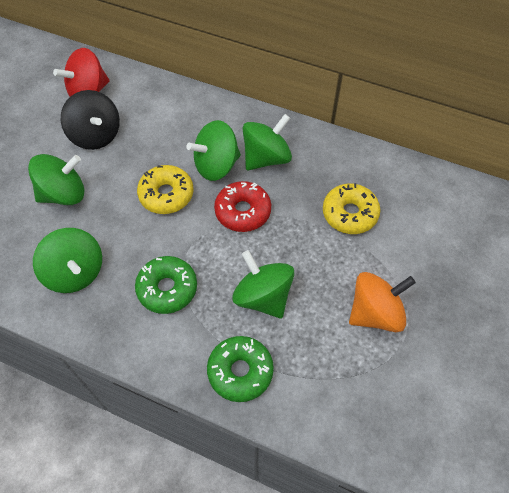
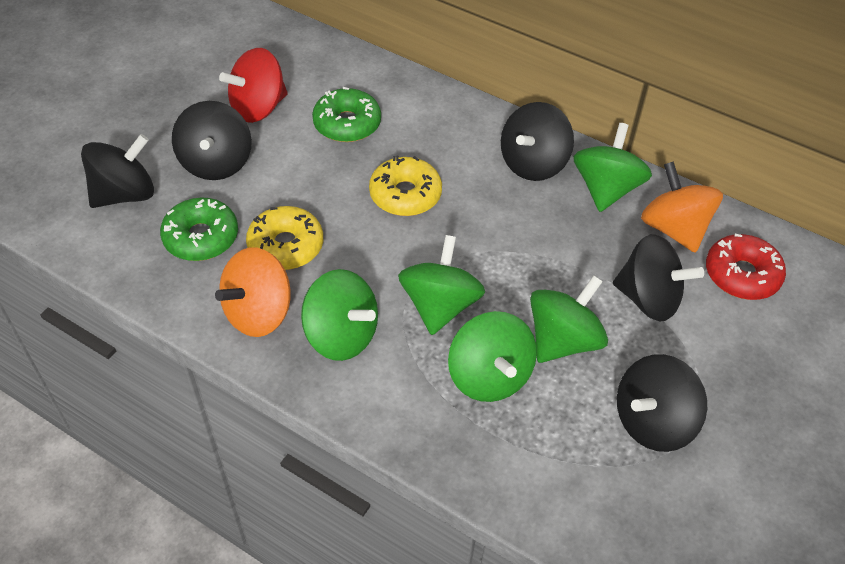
black spinning top: [61,90,120,150] = 1 -> [81,134,154,208] [172,101,252,180] [501,102,574,181] [613,234,704,321] [617,354,707,452] = 5
orange spinning top: [349,272,416,332] = 1 -> [215,247,291,337] [641,161,723,253] = 2

